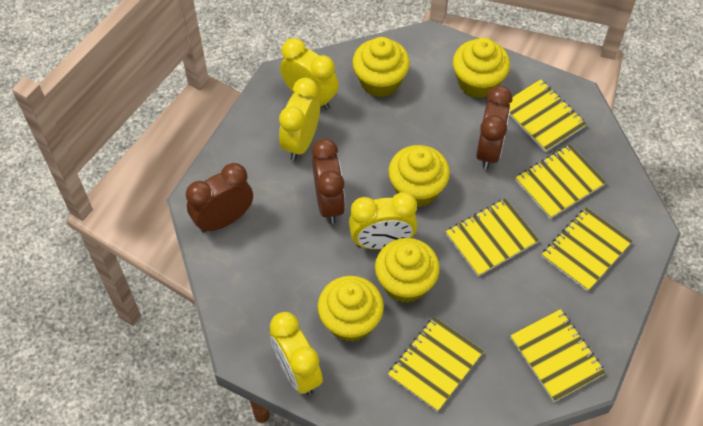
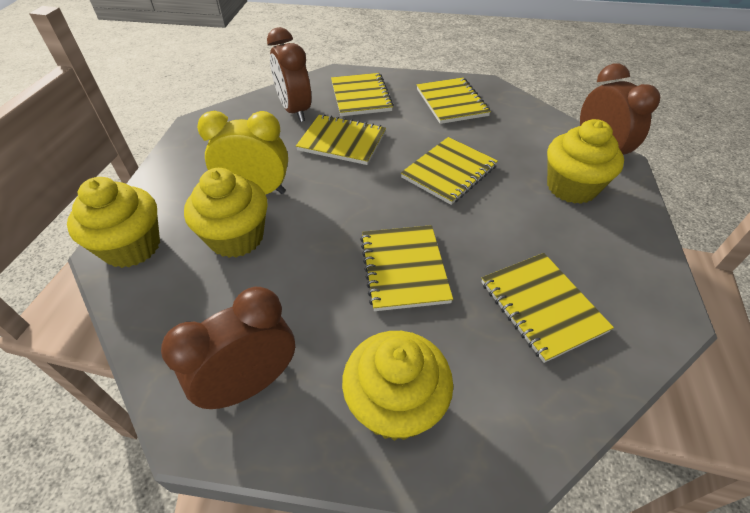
yellow clock: [270,312,323,395] [279,78,320,161] [280,38,339,110] [349,192,418,249] = 4 -> [197,111,288,195] = 1
yellow cupcake: [318,276,384,342] [352,37,410,97] [375,238,440,303] [388,145,450,207] [453,38,510,98] = 5 -> [67,177,160,268] [184,168,268,258] [342,331,453,441] [547,119,624,204] = 4

